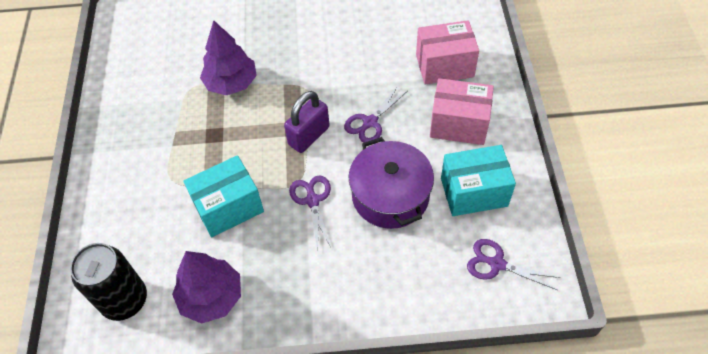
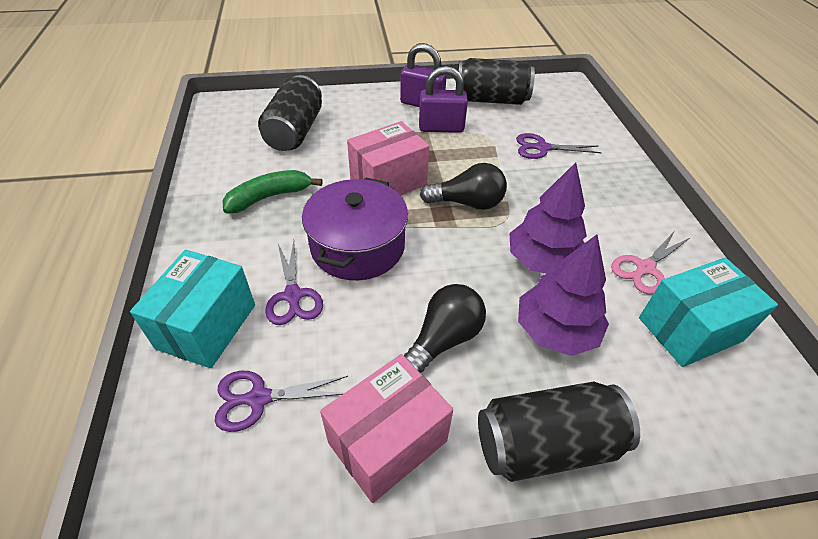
black can: [70,243,147,321] = 1 -> [258,75,322,151] [458,58,535,105] [478,382,640,482] = 3
black light bulb: none = 0 -> [404,284,486,373] [420,163,507,210] = 2
green banana: none = 0 -> [223,170,323,213] = 1
pink scissors: none = 0 -> [611,231,690,294] = 1
purple padlock: [284,91,330,153] = 1 -> [400,43,447,107] [419,66,468,133] = 2

